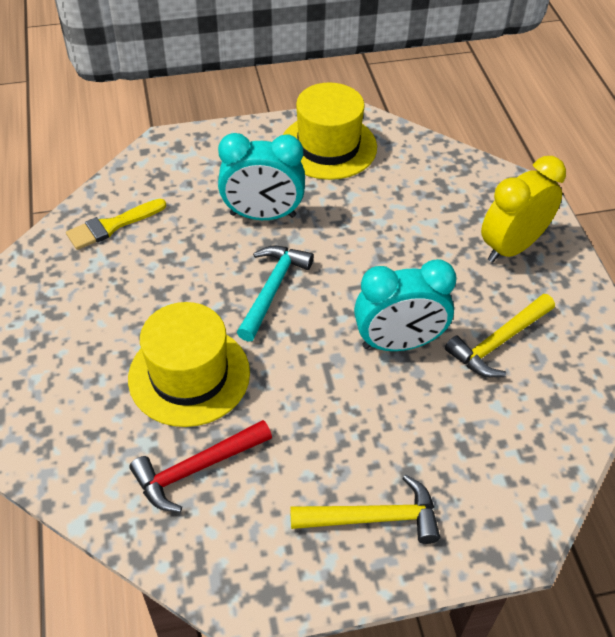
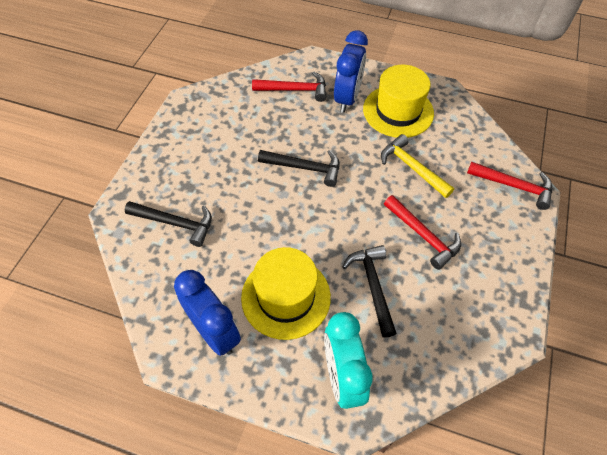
black hammer: none = 0 -> [125,201,212,247] [258,150,339,187] [342,245,397,338] = 3
blue clock: none = 0 -> [174,270,241,356] [334,31,368,113] = 2
red hammer: [129,420,272,512] = 1 -> [252,71,326,102] [384,195,461,270] [467,162,552,210] = 3
turquoise clock: [218,133,305,220] [354,259,457,351] = 2 -> [324,312,373,409] = 1
turquoise hammer: [237,246,314,342] = 1 -> none = 0
yellow brush: [66,199,166,250] = 1 -> none = 0
yellow clock: [481,156,566,263] = 1 -> none = 0
yellow hammer: [290,475,440,544] [445,294,555,377] = 2 -> [381,134,454,198] = 1

